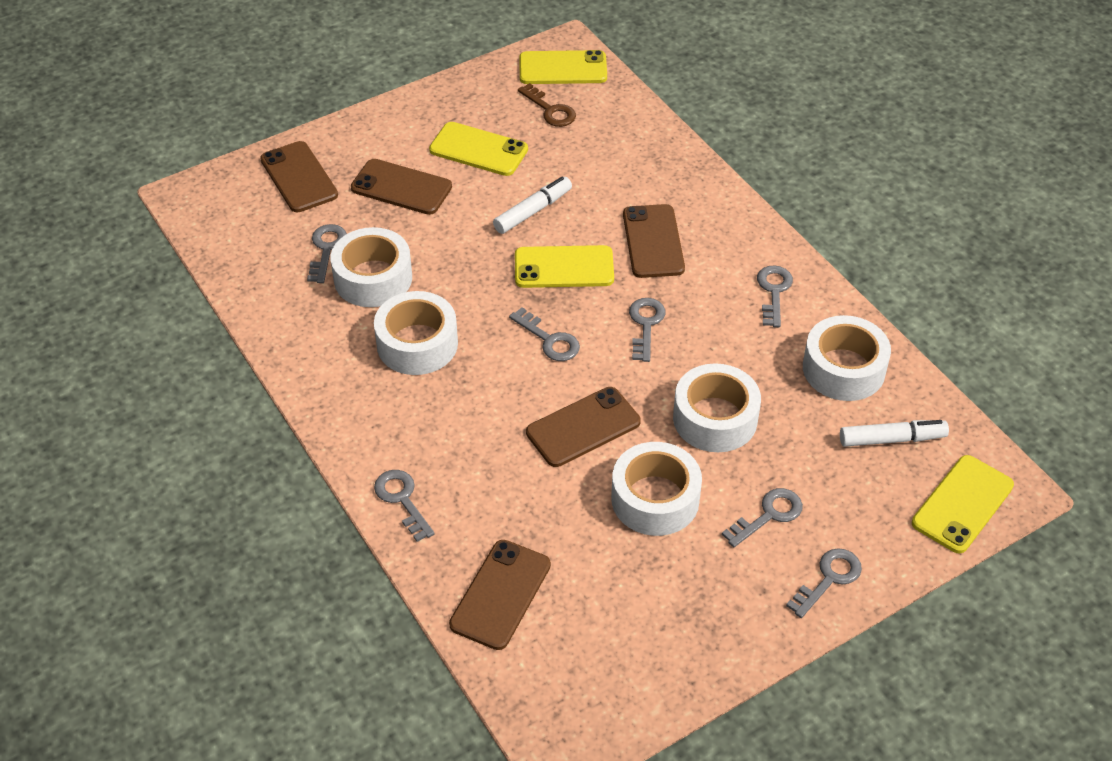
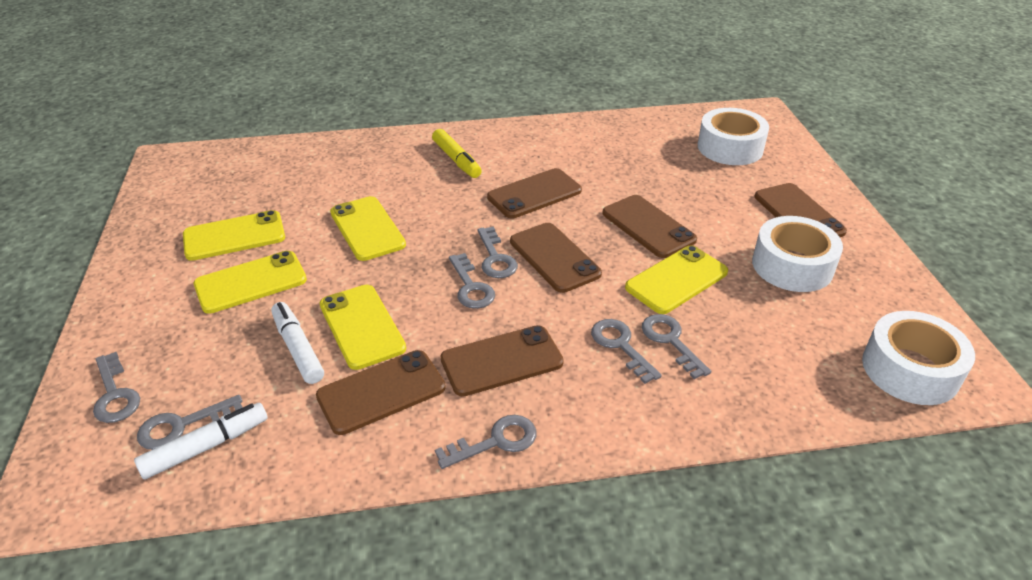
brown key: [518,83,576,127] = 1 -> none = 0
brown phone: [260,141,338,212] [351,159,452,215] [449,540,551,650] [526,387,641,467] [623,204,685,278] = 5 -> [316,350,446,435] [441,325,564,397] [487,168,582,218] [510,223,602,293] [602,195,697,258] [755,183,847,237] = 6
white tape: [331,227,412,307] [374,291,458,375] [611,442,702,536] [673,363,761,452] [803,315,891,401] = 5 -> [698,108,769,165] [752,216,843,292] [862,311,975,405] = 3
yellow marker: none = 0 -> [432,129,482,178] = 1
yellow phone: [429,122,528,176] [515,245,614,288] [519,50,607,84] [912,455,1014,553] = 4 -> [183,210,285,261] [194,251,307,314] [320,285,406,370] [330,196,406,261] [625,245,728,314] = 5

